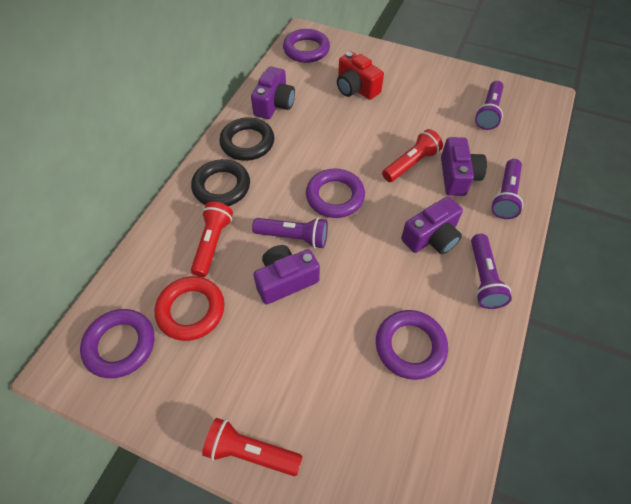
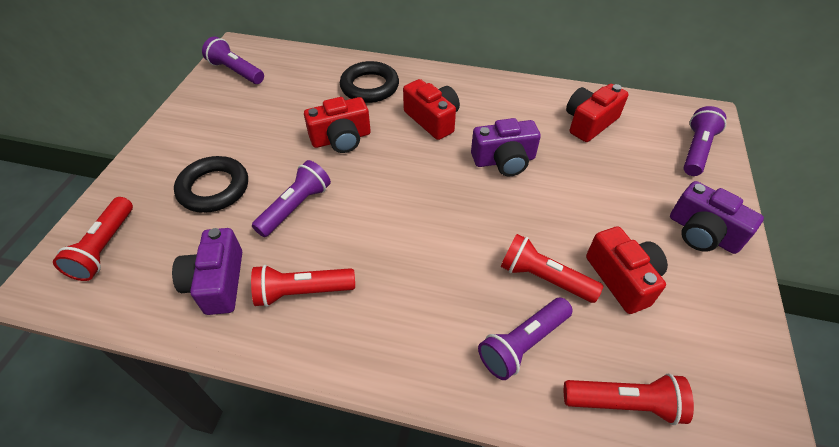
purple camera: [251,67,295,119] [253,245,320,305] [401,196,463,254] [441,137,487,196] = 4 -> [172,228,242,315] [471,118,541,176] [670,181,764,254] = 3
purple ring: [80,309,154,378] [283,29,330,63] [306,169,365,218] [376,310,448,380] = 4 -> none = 0
red camera: [337,52,384,100] = 1 -> [304,97,371,153] [403,79,460,140] [566,84,628,142] [586,226,668,314] = 4
red flashlight: [191,201,233,277] [202,418,302,476] [382,129,443,182] = 3 -> [53,197,133,281] [251,265,355,307] [501,234,603,303] [564,373,694,425] = 4
red ring: [155,276,224,341] = 1 -> none = 0

